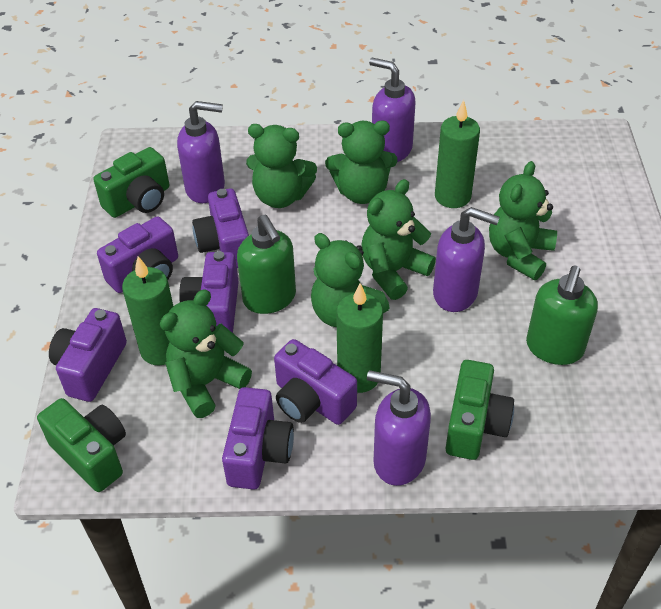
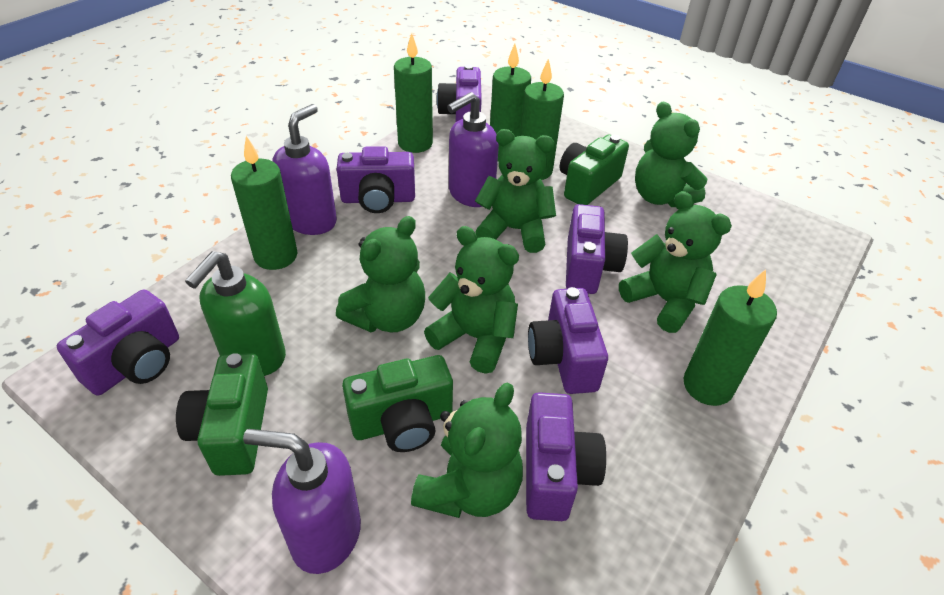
green candle: [122,256,173,365] [336,283,383,393] [435,100,480,208] = 3 -> [231,136,298,270] [394,33,433,153] [490,44,531,159] [520,58,564,180] [683,269,777,406] = 5
green soap dispenser: [237,215,296,314] [526,266,598,365] = 2 -> [185,251,286,376] = 1
purple soap dispenser: [177,101,225,203] [367,370,431,486] [369,58,416,162] [433,207,500,312] = 4 -> [243,429,361,574] [272,104,337,235] [447,92,499,207] = 3

